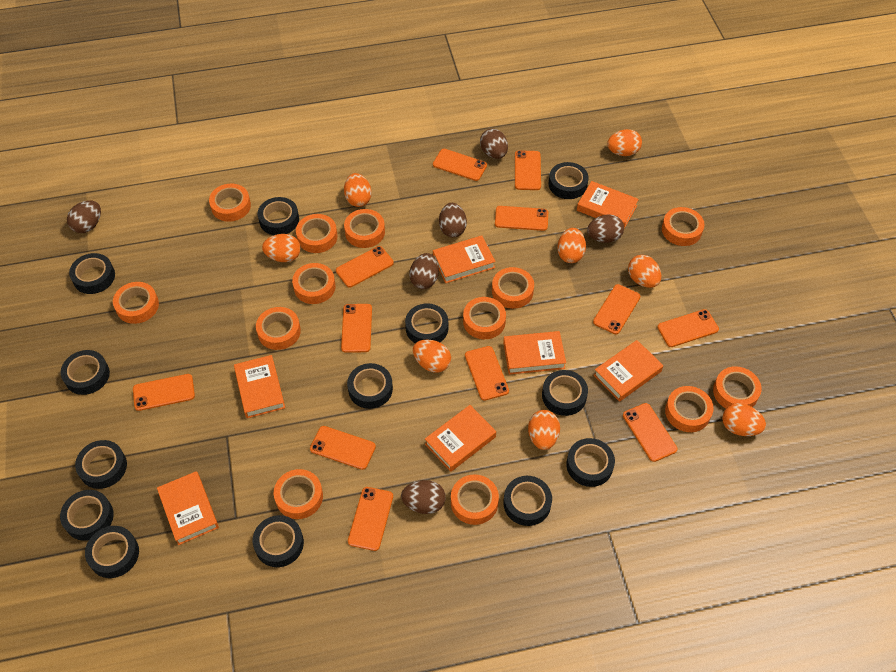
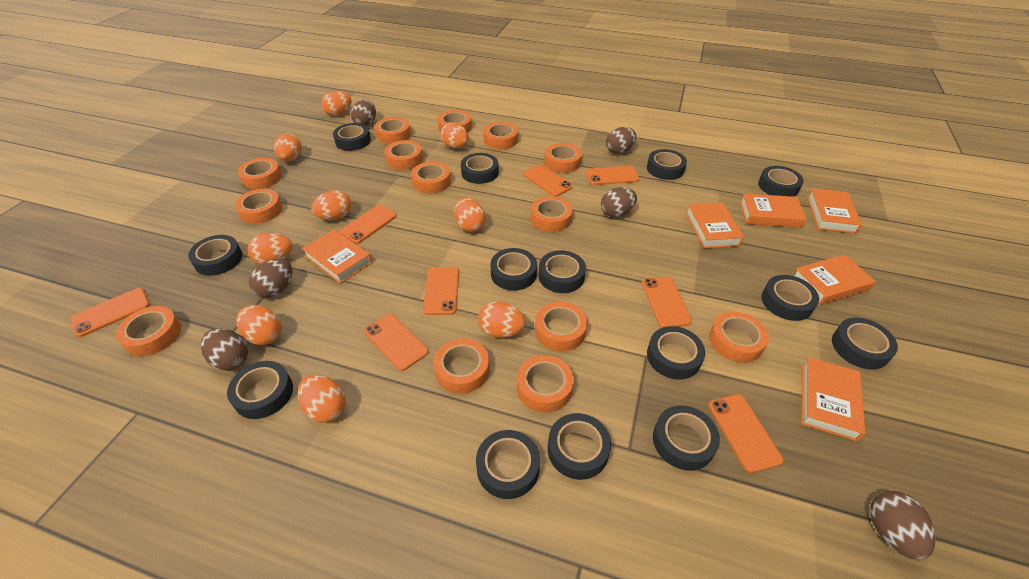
black tape: [60,490,114,541] [61,350,110,395] [69,253,115,294] [75,440,127,489] [85,526,139,578] [253,515,304,567] [258,197,299,235] [347,363,393,409] [405,303,448,343] [503,476,552,526] [542,370,588,416] [549,162,589,199] [566,438,615,487] = 13 -> [188,235,242,276] [227,361,293,419] [333,123,371,151] [461,153,499,184] [476,430,540,499] [490,248,537,291] [538,250,586,293] [548,413,611,480] [647,149,687,180] [647,326,705,379] [653,405,720,471] [758,166,804,197] [762,275,819,321] [832,318,898,370] = 14
orange book: [157,471,219,545] [234,355,285,418] [425,405,496,472] [433,236,496,283] [503,331,566,375] [577,181,639,229] [594,340,663,402] = 7 -> [302,229,372,284] [686,202,744,249] [740,193,807,228] [794,255,876,305] [801,357,866,441] [807,188,862,234] = 6
orange egg: [262,234,301,262] [344,173,372,207] [413,340,451,372] [528,410,560,450] [557,228,586,263] [607,129,642,156] [628,255,661,288] [722,403,766,436] = 8 -> [236,305,281,345] [248,233,293,264] [274,133,302,161] [298,374,346,423] [311,190,351,220] [321,91,352,116] [440,122,469,148] [454,198,485,232] [478,301,525,338] = 9
orange phone: [133,374,195,411] [310,426,376,470] [336,246,394,287] [341,304,372,352] [348,487,393,551] [433,149,487,181] [465,346,509,401] [495,206,548,231] [515,150,541,190] [593,284,641,334] [623,403,678,462] [657,309,719,347] = 12 -> [70,288,150,337] [339,205,397,244] [364,314,429,371] [423,267,459,315] [523,164,573,197] [586,166,639,185] [642,277,692,328] [708,394,784,473] = 8
orange tape: [113,282,159,324] [209,184,251,222] [256,307,301,350] [274,469,323,519] [292,263,336,304] [296,214,337,253] [344,209,385,248] [451,474,499,525] [463,297,506,339] [492,267,534,309] [662,207,704,246] [665,386,714,432] [713,366,762,408] = 13 -> [116,306,181,356] [235,189,282,224] [238,158,282,189] [375,117,411,144] [385,140,423,170] [411,161,451,193] [434,338,490,394] [437,110,472,133] [483,122,518,149] [517,355,574,412] [530,196,573,232] [535,302,587,351] [544,143,582,173] [709,311,769,363] = 14

